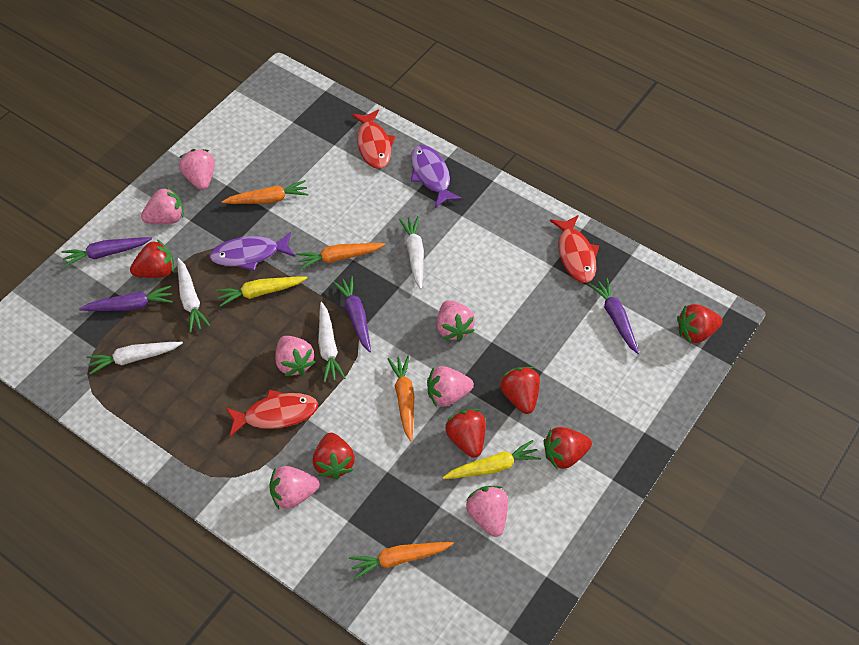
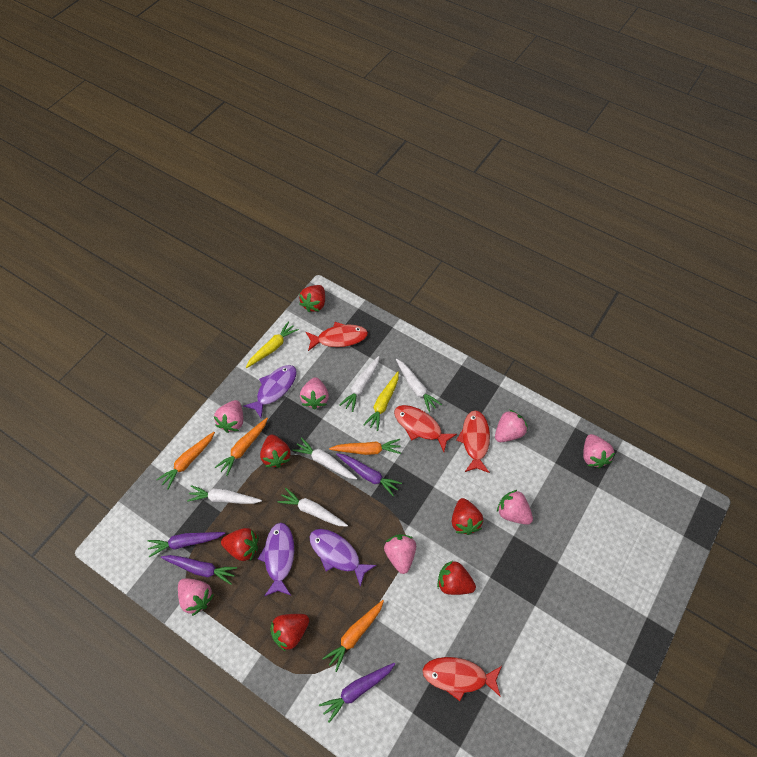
purple fish: [209,232,295,271] [411,145,462,208] = 2 -> [243,365,297,418] [258,522,294,596] [310,529,377,587] = 3
red fish: [225,389,318,437] [352,109,396,169] [550,215,599,283] = 3 -> [306,322,368,351] [394,405,457,452] [422,657,502,701] [457,410,490,473] = 4
white carrot: [87,342,183,374] [177,258,211,332] [318,302,345,382] [399,216,424,289] = 4 -> [187,485,262,504] [278,488,348,527] [292,437,358,480] [339,356,380,412] [396,359,442,413] = 5

